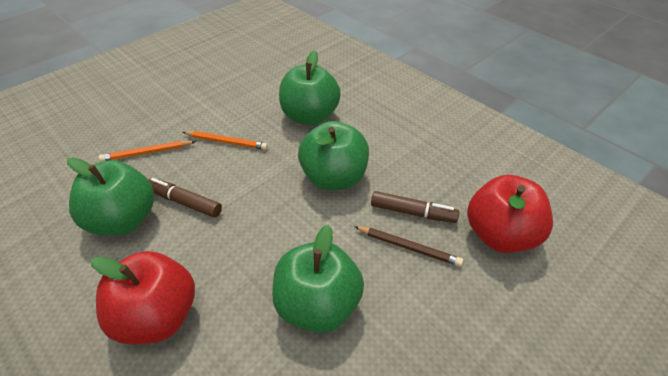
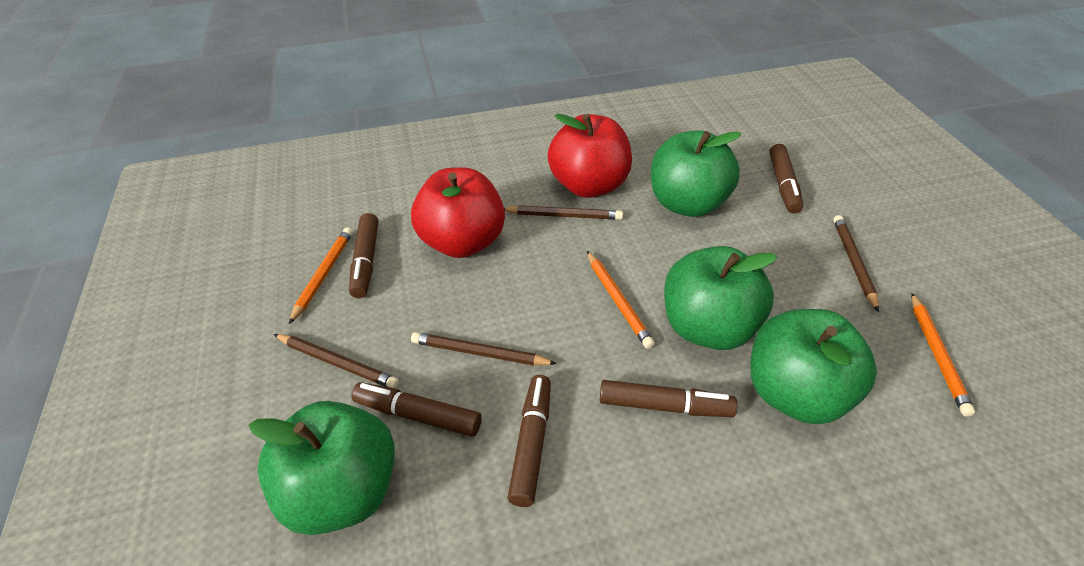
brown marker: [148,178,222,218] [371,191,459,223] = 2 -> [349,213,378,298] [351,382,481,437] [508,375,551,507] [600,380,737,417] [769,144,803,214] = 5
brown pencil: [354,226,463,267] = 1 -> [274,334,399,389] [411,332,557,366] [504,205,623,220] [833,215,879,312] = 4
orange pencil: [99,141,196,162] [183,131,268,150] = 2 -> [289,228,353,324] [587,251,655,349] [911,293,975,417] = 3

